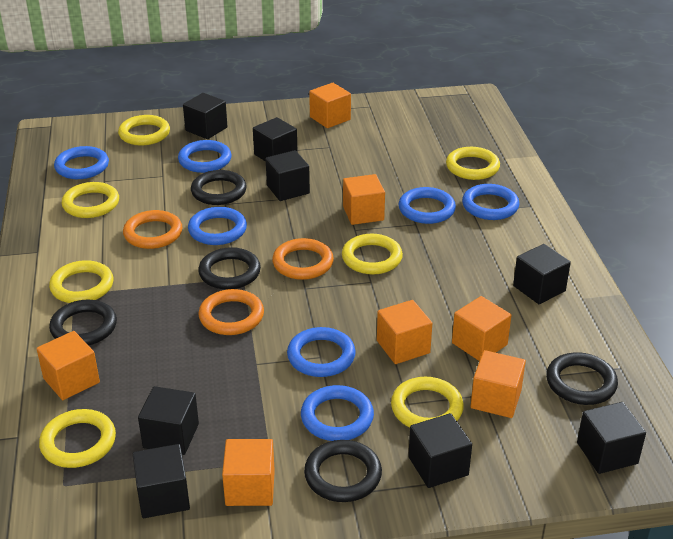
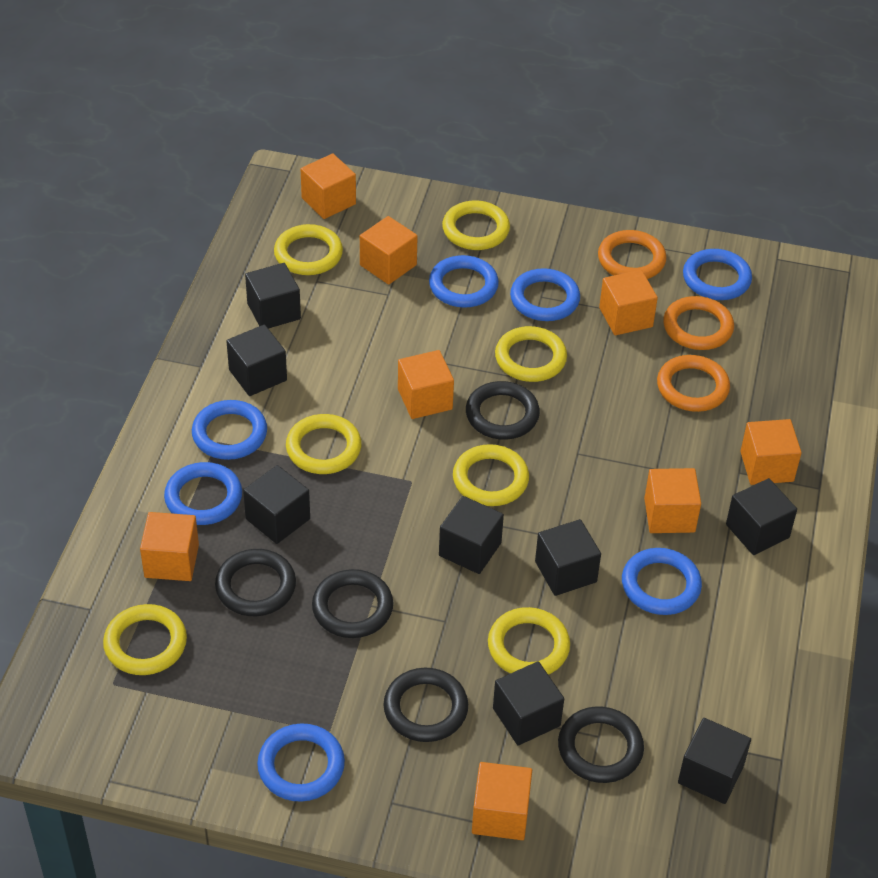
orange cube: [36,331,100,400] [222,439,275,506] [309,83,351,128] [343,174,385,225] [377,300,432,364] [452,296,511,361] [470,350,526,418] = 7 -> [140,512,199,581] [301,153,356,219] [360,216,418,285] [398,350,454,419] [472,762,532,840] [599,270,658,335] [644,468,701,533] [740,419,802,485] = 8

